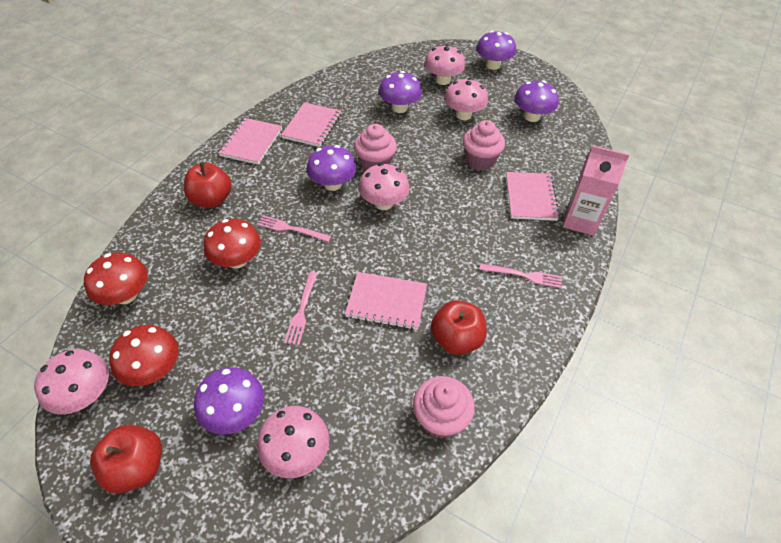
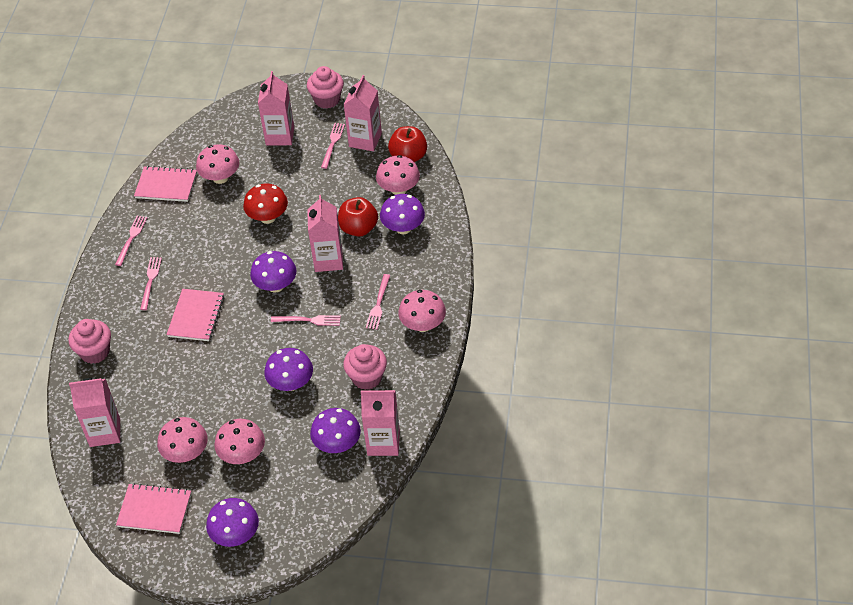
pink carton: [563,145,630,236] = 1 -> [69,378,120,447] [258,71,294,145] [307,195,343,272] [343,75,382,151] [361,390,400,456] = 5
pink fork: [257,215,331,242] [284,272,317,345] [479,263,562,288] = 3 -> [115,216,147,266] [140,257,162,310] [271,315,341,326] [321,123,345,169] [366,274,391,330] = 5
pink notebook: [218,118,282,165] [281,102,341,147] [345,272,427,330] [506,172,560,221] = 4 -> [116,483,191,534] [134,166,197,202] [166,289,224,341] = 3
red apple: [90,424,162,493] [184,162,232,208] [431,300,487,355] = 3 -> [338,197,378,237] [388,126,427,162] = 2
red mushroom: [84,253,148,305] [109,325,179,386] [204,219,261,269] = 3 -> [243,184,288,224] = 1

